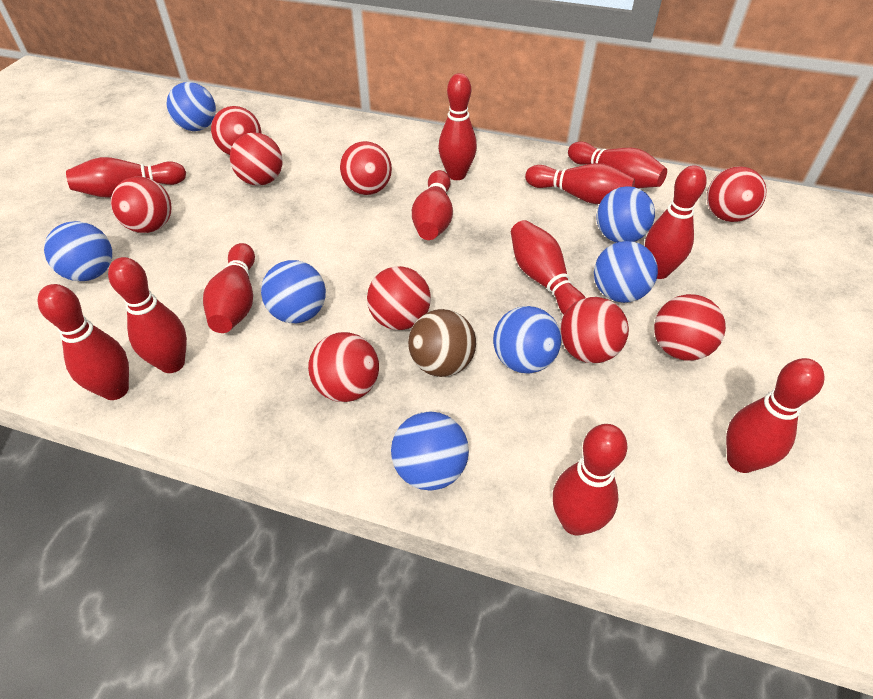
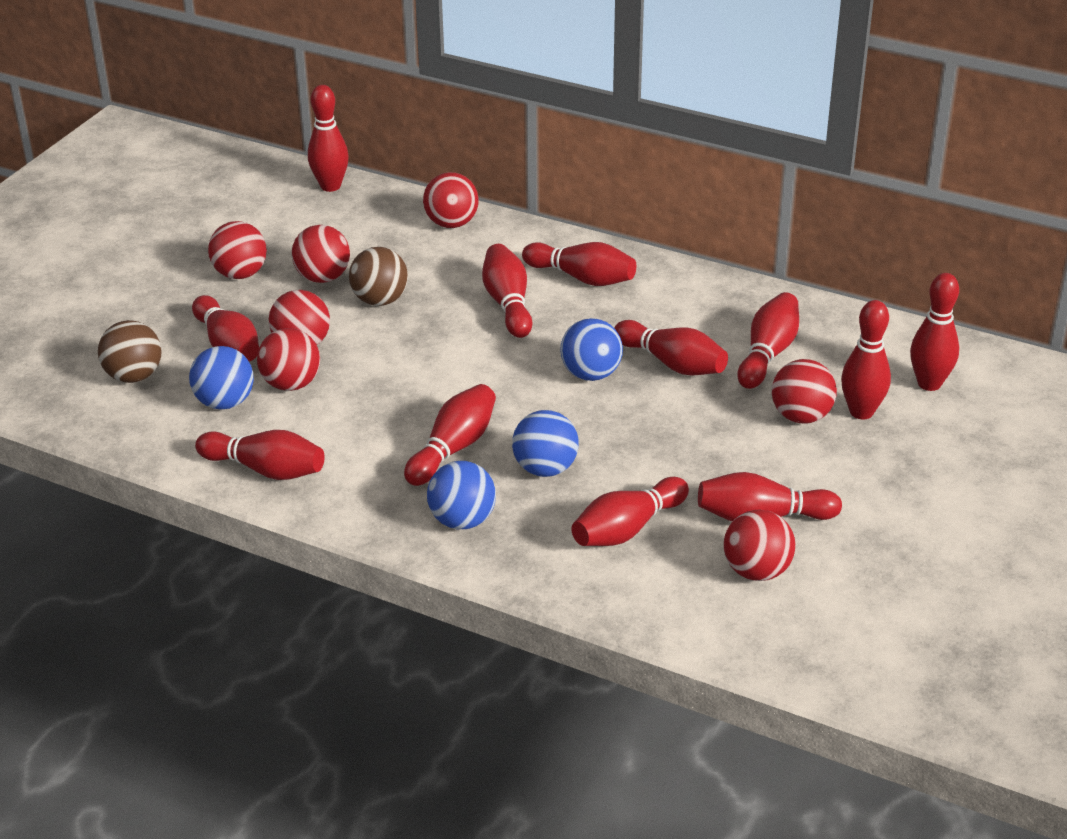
blue ball: [44,221,112,281] [167,82,216,131] [261,260,326,323] [391,411,469,491] [493,306,561,374] [594,241,658,303] [596,186,655,243] = 7 -> [189,346,254,409] [427,461,496,529] [512,410,579,477] [560,318,623,381] = 4
brown ball: [408,309,476,377] = 1 -> [98,320,162,383] [349,247,408,306] = 2
red ball: [111,177,172,233] [211,106,261,155] [230,132,283,186] [308,332,379,402] [340,141,392,195] [367,266,431,330] [560,297,629,363] [654,294,726,361] [707,166,767,222] = 9 -> [208,221,267,279] [257,328,320,391] [269,290,330,345] [292,225,350,283] [423,172,479,228] [724,509,795,581] [772,359,837,424] = 7

